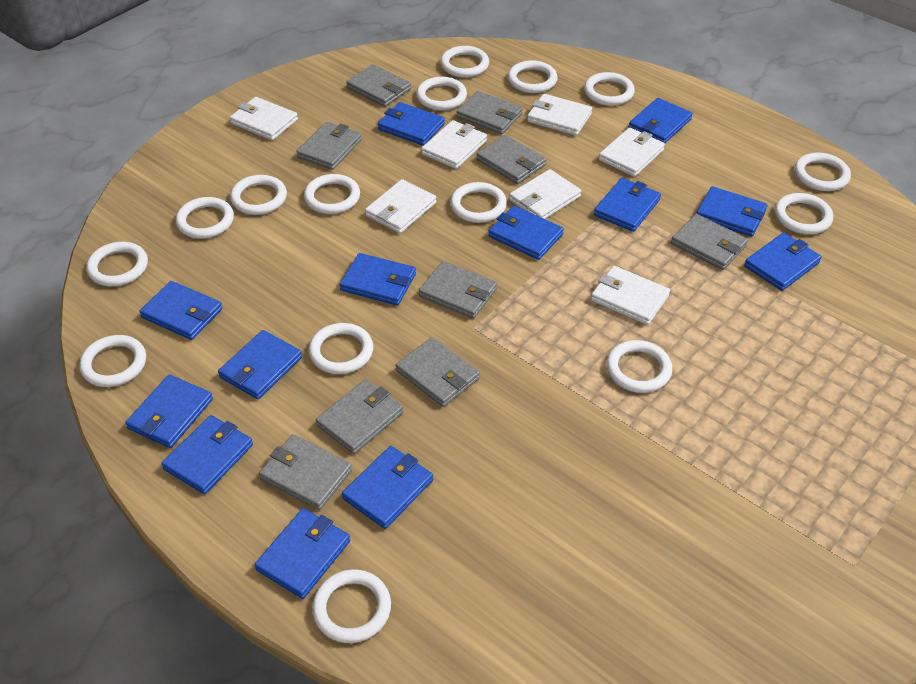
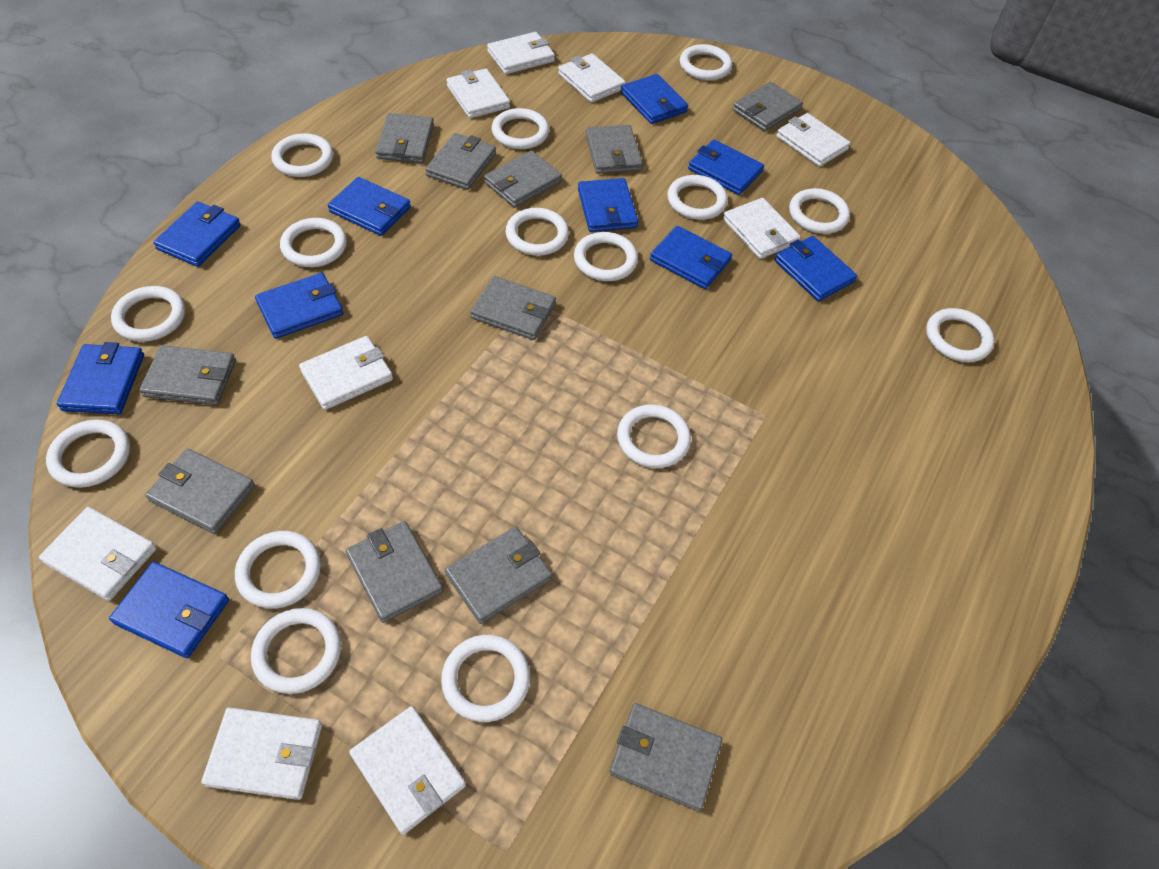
blue wallet: [125,375,213,448] [139,281,222,340] [161,415,253,494] [218,330,302,399] [255,508,350,599] [340,253,416,306] [342,446,433,529] [378,102,445,146] [488,206,564,260] [594,178,661,232] [628,98,693,143] [697,186,767,237] [744,233,822,291] = 13 -> [57,342,144,414] [109,562,229,658] [153,201,241,267] [255,273,343,339] [328,177,411,236] [578,178,638,232] [621,74,688,124] [650,226,732,289] [688,140,764,195] [775,236,857,301] = 10
grey wallet: [259,434,352,510] [296,122,362,170] [316,379,404,454] [346,64,411,107] [396,337,480,407] [419,261,497,319] [457,91,523,134] [477,135,546,184] [671,214,748,270] = 9 -> [139,345,236,405] [145,448,255,534] [346,521,443,623] [375,113,434,163] [425,133,496,190] [445,527,552,624] [470,276,556,340] [484,150,562,208] [585,125,643,174] [609,703,722,811] [733,82,803,131] = 11
white wallet: [230,97,298,141] [365,179,436,233] [421,120,487,169] [509,169,581,219] [527,94,592,136] [591,266,670,325] [599,127,665,177] = 7 -> [39,507,157,601] [201,707,322,800] [299,336,393,410] [349,706,466,835] [446,68,510,119] [487,32,555,74] [558,53,626,103] [723,198,801,259] [776,113,851,167] = 9

